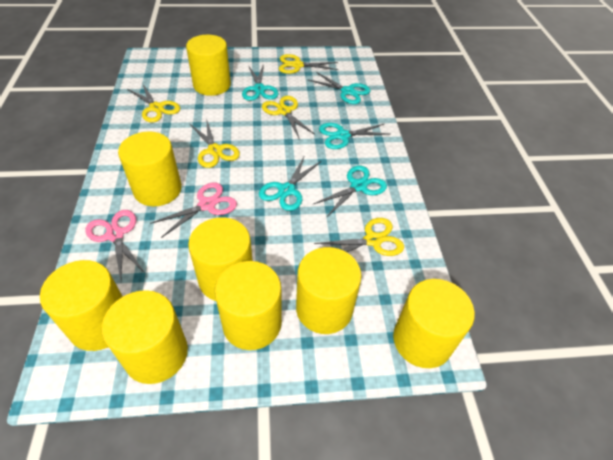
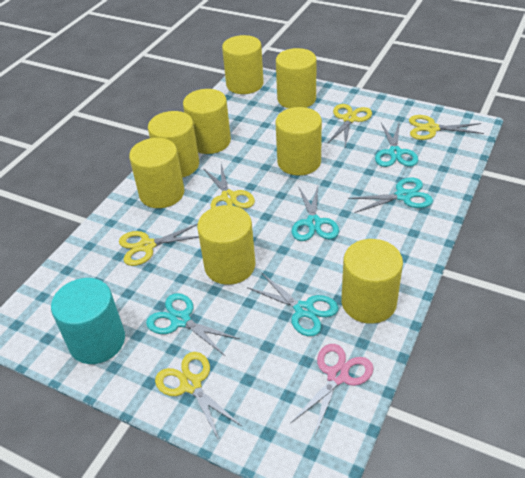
pink scissors: [85,210,145,281] [150,183,237,238] = 2 -> [290,344,374,438] = 1
turquoise cylinder: none = 0 -> [51,278,125,364] = 1

